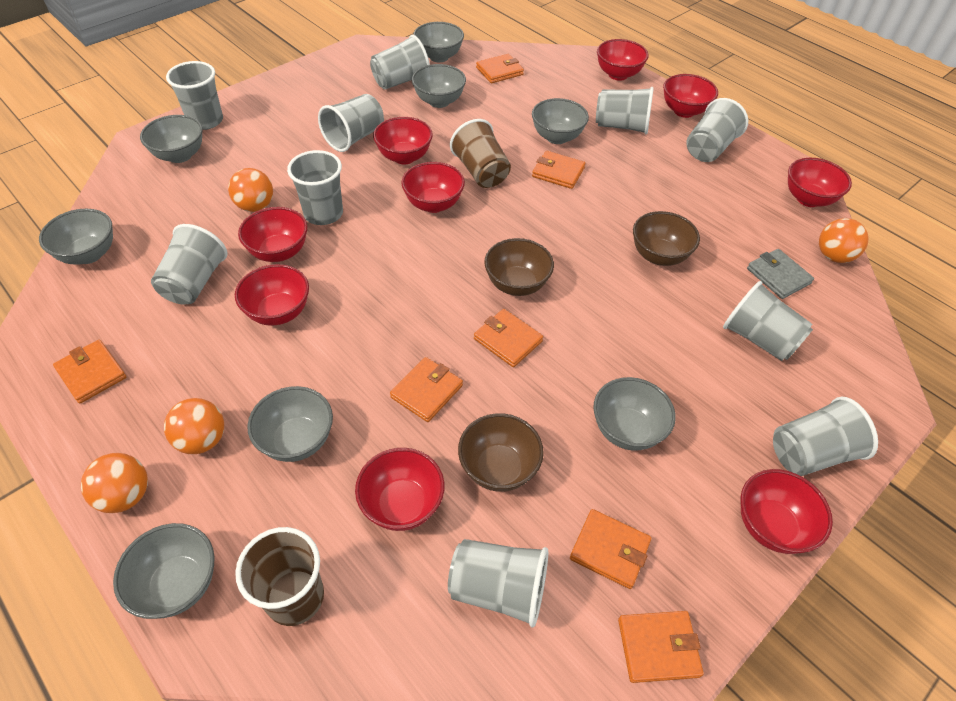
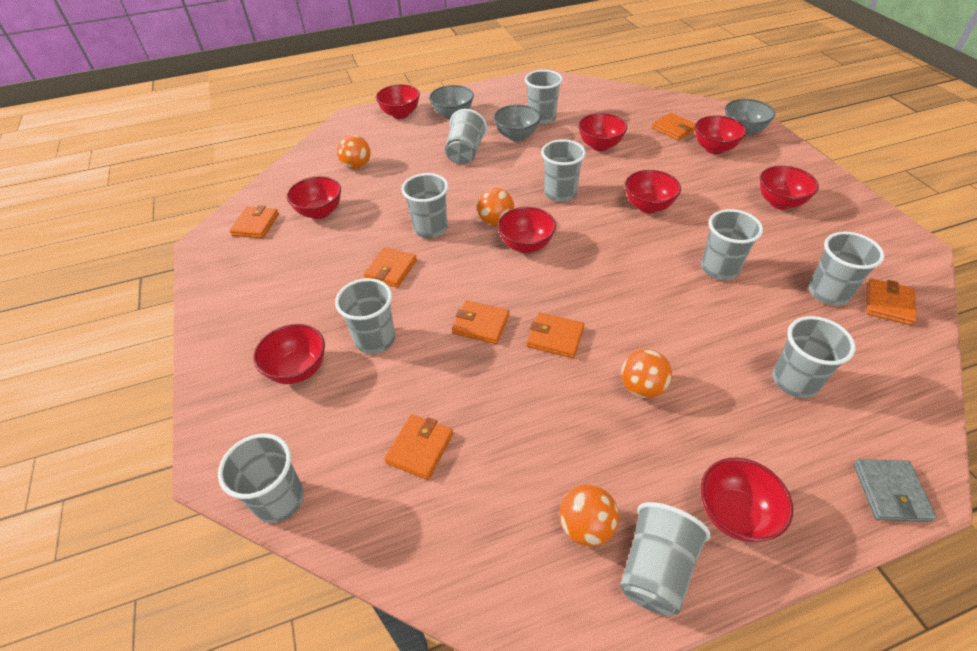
brown bowl: [458,413,544,492] [484,238,554,296] [633,211,700,266] = 3 -> none = 0
brown cup: [235,527,324,626] [450,119,511,188] = 2 -> none = 0
grey bowl: [39,209,113,265] [113,523,215,619] [140,115,202,163] [247,386,333,462] [412,64,466,108] [413,22,464,62] [532,98,589,144] [593,377,676,451] = 8 -> [429,85,474,120] [494,105,541,141] [725,99,775,136] = 3

